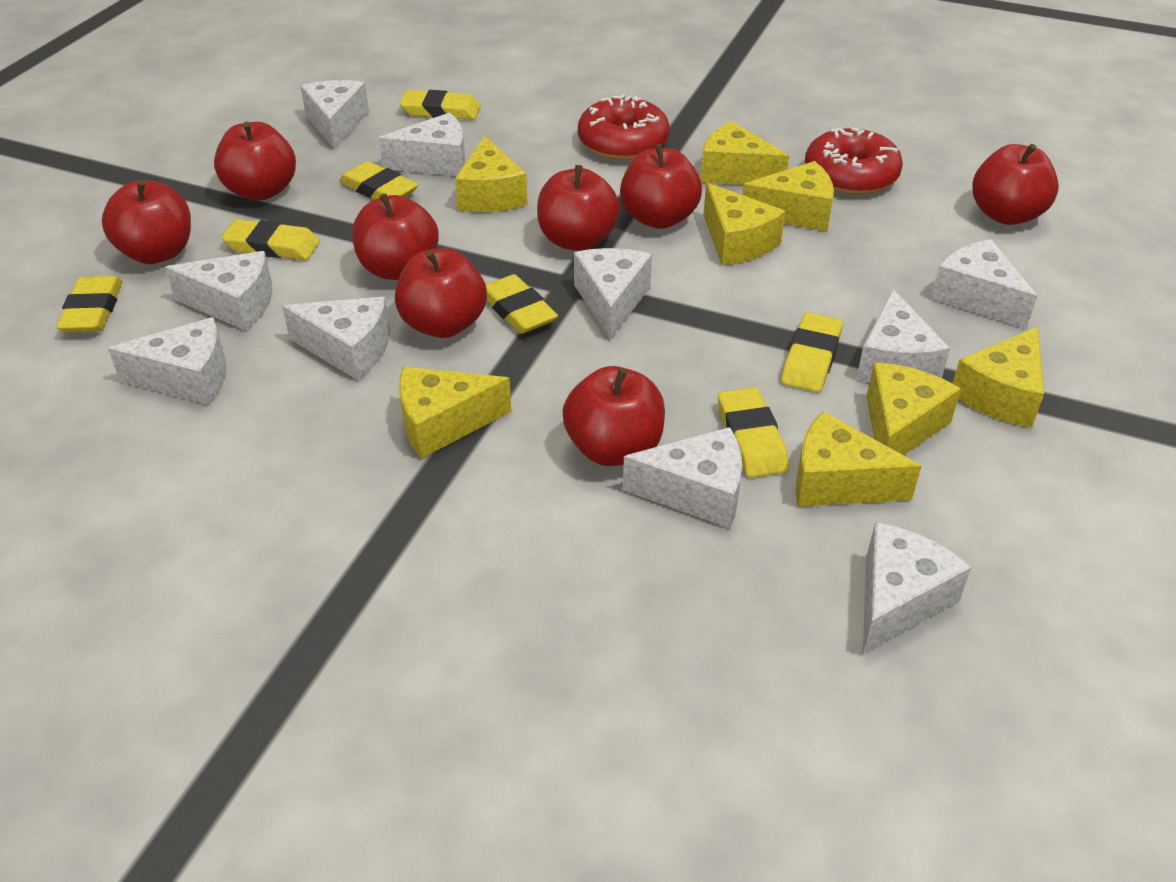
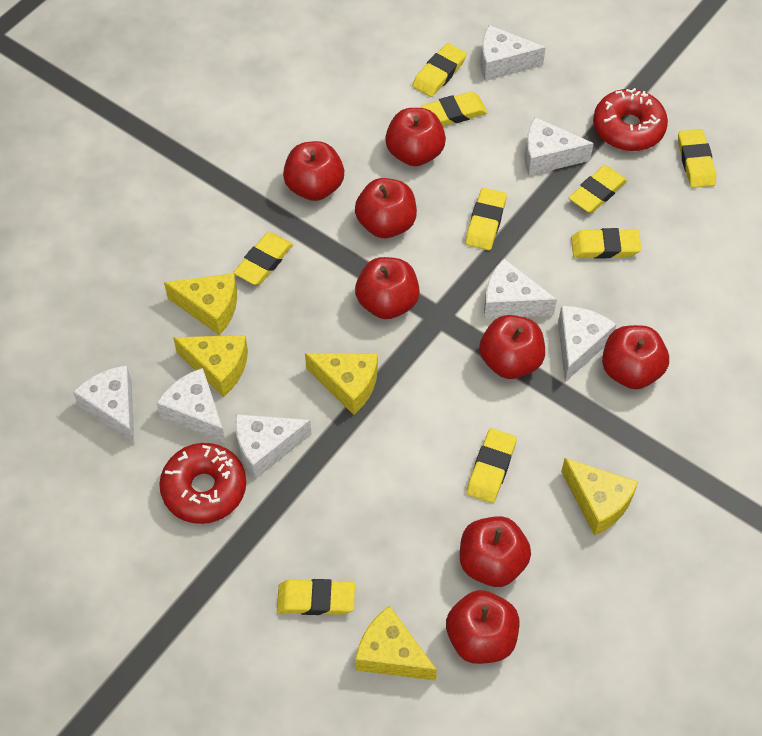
white cheese: [108,317,226,405] [165,251,272,331] [282,297,390,380] [300,80,369,150] [379,113,466,176] [574,248,652,340] [623,427,742,528] [856,289,950,383] [863,522,972,654] [931,239,1037,329] = 10 -> [73,365,134,443] [156,368,226,443] [235,414,312,479] [481,25,546,81] [484,259,557,319] [525,117,594,176] [558,306,617,382] = 7
yellow cheese: [399,367,511,459] [455,136,528,212] [701,121,789,185] [704,183,785,265] [742,161,834,231] [796,411,922,507] [866,363,961,455] [953,326,1044,428] = 8 -> [164,273,237,335] [173,335,248,397] [305,353,378,415] [355,606,437,681] [561,458,638,536] = 5
yellow eraser: [56,276,122,332] [221,219,320,260] [339,161,418,199] [400,90,481,120] [486,274,558,334] [718,387,789,478] [781,312,843,392] = 7 -> [233,232,293,285] [277,579,355,615] [412,43,467,97] [422,92,488,126] [465,188,507,250] [466,428,517,503] [569,165,627,213] [571,228,642,259] [678,129,716,188] = 9

